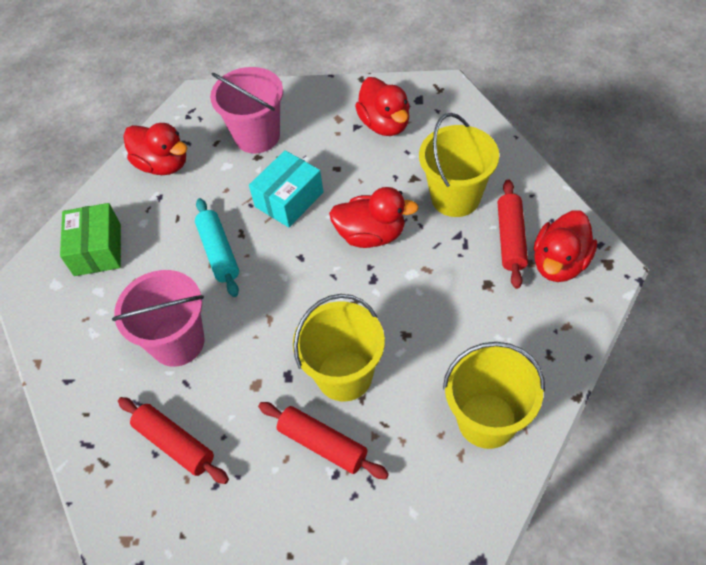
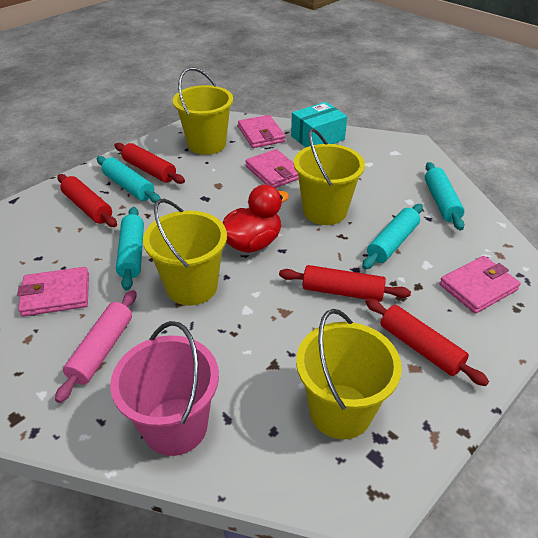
green box: [60,203,121,276] = 1 -> none = 0
pink bucket: [112,270,205,367] [210,67,283,153] = 2 -> [110,321,219,456] = 1
pink rolling pin: none = 0 -> [55,290,136,403] = 1
pink wallet: none = 0 -> [17,267,89,317] [238,115,286,148] [245,149,299,188] [440,256,521,314] = 4
red duck: [123,123,188,175] [329,187,419,248] [355,77,410,136] [534,210,597,282] = 4 -> [223,184,289,253] = 1
red rolling pin: [118,397,229,484] [258,402,389,479] [497,180,528,289] = 3 -> [57,174,117,227] [114,143,185,184] [279,265,411,302] [365,298,489,386] = 4
turquoise rolling pin: [195,198,239,297] = 1 -> [97,156,161,203] [116,207,144,291] [362,204,423,269] [425,162,465,230] = 4
yellow bucket: [293,294,385,402] [419,113,499,217] [443,342,545,449] = 3 -> [143,199,227,306] [173,67,233,155] [294,128,365,225] [296,309,402,439] = 4

